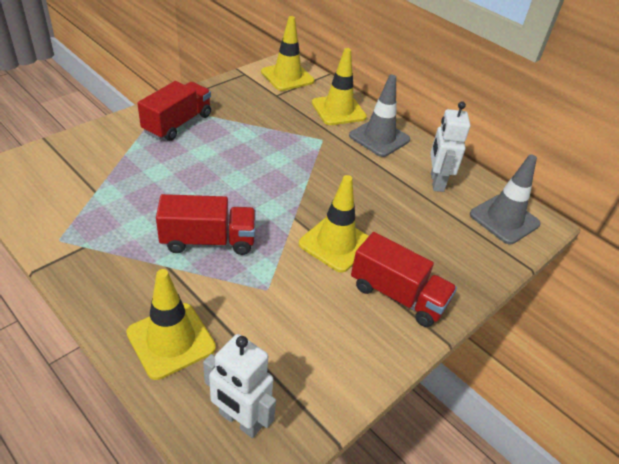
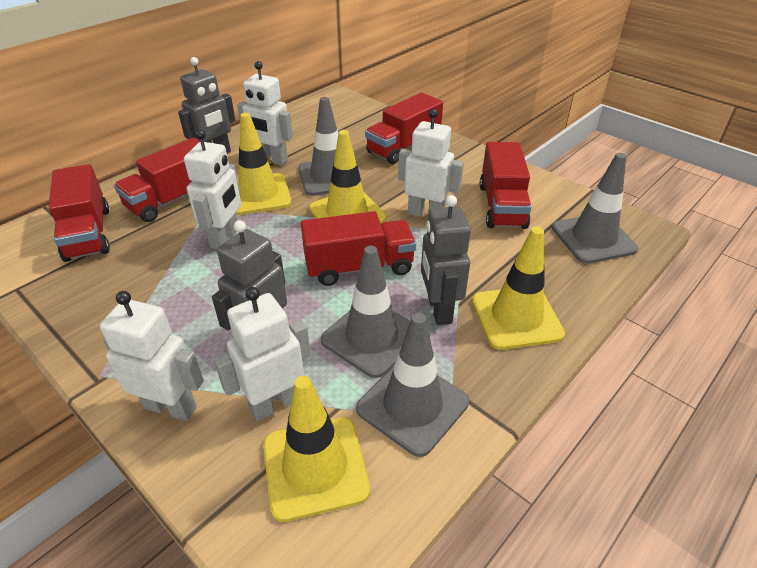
grey robot: none = 0 -> [178,57,236,153] [212,220,287,330] [421,195,471,325] = 3
grey traffic cone: [349,75,410,157] [470,154,541,244] = 2 -> [298,97,362,196] [321,246,410,378] [356,313,469,457] [552,153,638,264] = 4
red truck: [137,81,211,141] [156,194,256,255] [351,232,457,327] = 3 -> [49,164,110,262] [114,138,200,222] [301,211,416,286] [365,93,443,164] [480,142,532,229] = 5
white robot: [203,334,276,438] [430,101,470,192] = 2 -> [100,291,204,421] [184,130,241,249] [214,287,311,421] [237,61,293,166] [398,109,464,217] = 5

